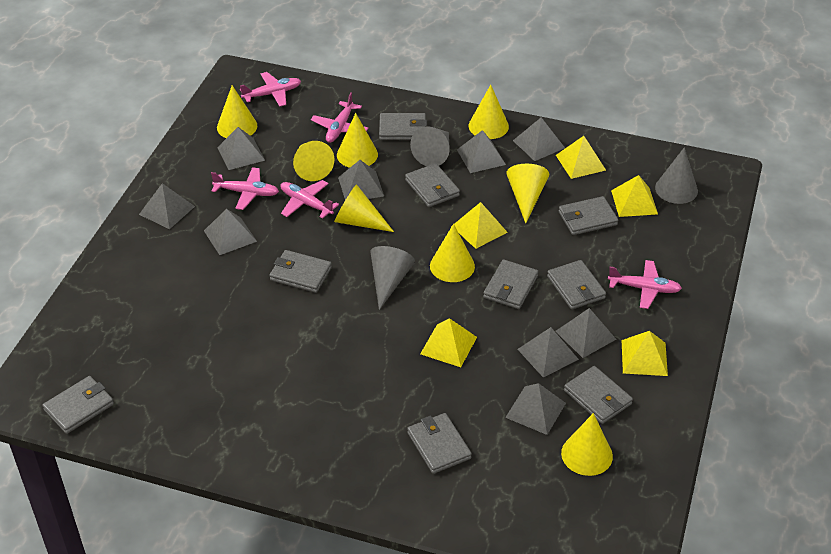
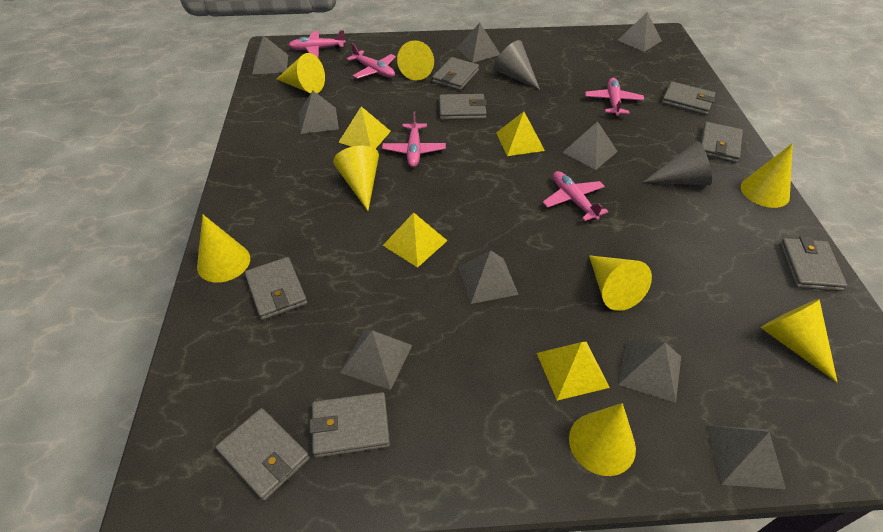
grey cone: [370,246,415,310] [410,126,450,166] [655,147,698,204] = 3 -> [493,40,540,90] [643,141,712,186] = 2
grey wallet: [42,376,114,434] [269,250,332,293] [379,113,427,140] [405,163,460,207] [407,413,472,474] [483,259,538,309] [547,260,606,309] [559,196,618,235] [564,366,633,424] = 9 -> [216,408,310,501] [245,257,307,320] [309,392,390,458] [432,57,479,90] [439,94,487,120] [662,82,715,115] [700,122,743,163] [779,236,847,291] = 8
yellow pyramid: [420,318,477,367] [451,202,508,249] [556,136,606,179] [611,175,658,217] [622,331,668,376] = 5 -> [338,107,391,149] [383,213,447,268] [496,111,545,156] [537,342,610,401] = 4

